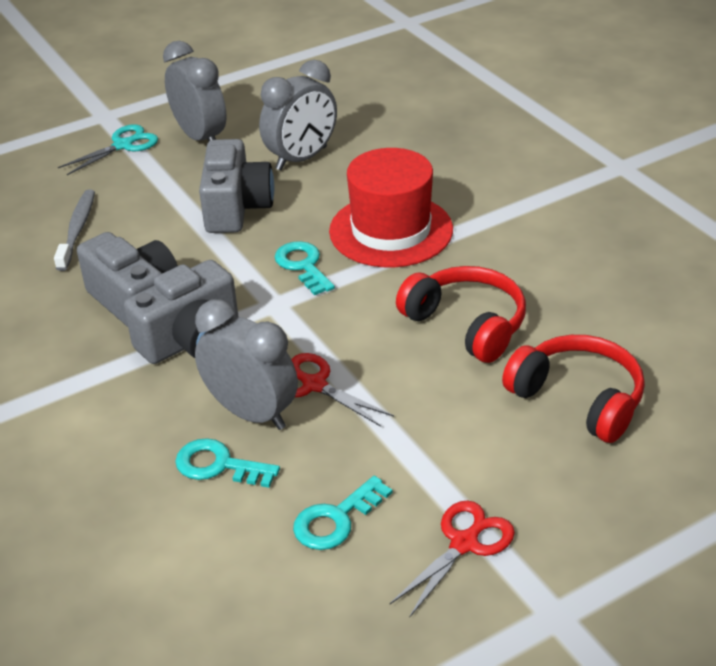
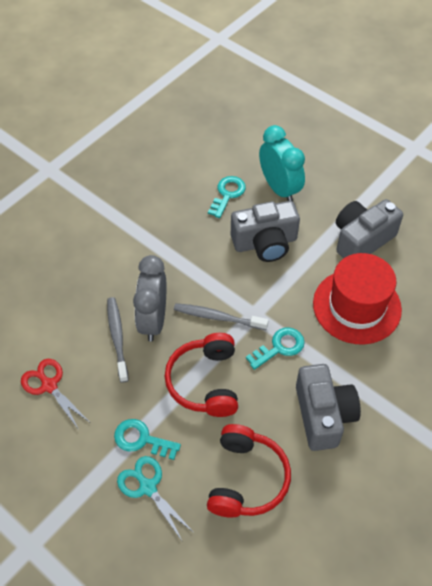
grey clock: [163,41,227,142] [195,299,298,430] [259,60,337,170] = 3 -> [133,255,166,342] = 1
grey toothbrush: [54,190,95,271] = 1 -> [107,297,129,383] [174,303,269,330] = 2
red scissors: [291,353,394,427] [390,500,515,618] = 2 -> [21,359,89,430] = 1
turquoise clock: none = 0 -> [259,125,305,201] = 1

